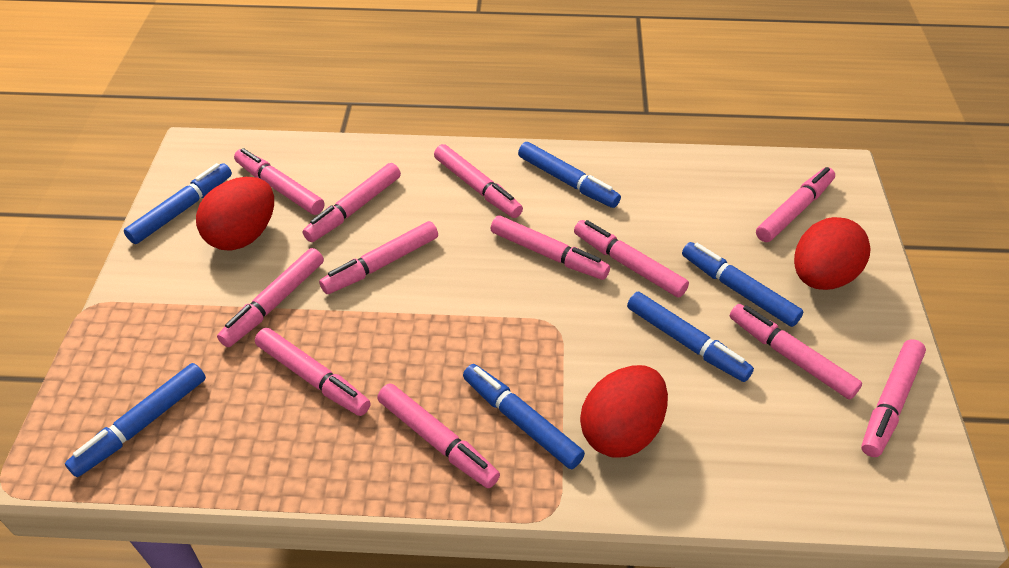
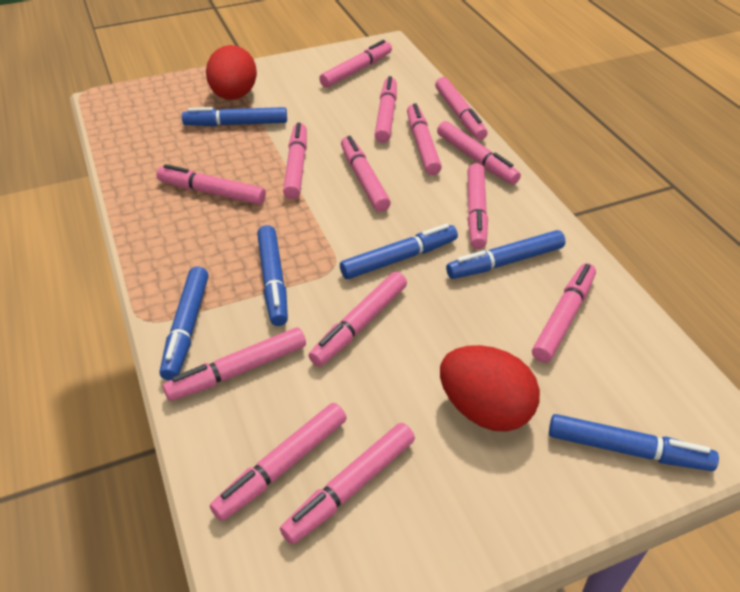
pink marker: [217,248,324,347] [234,148,325,215] [255,328,371,416] [302,163,401,242] [319,221,438,294] [377,383,500,488] [434,144,523,218] [491,215,610,280] [574,220,689,298] [729,304,862,399] [756,167,835,242] [861,339,926,457] = 12 -> [156,164,266,205] [163,327,306,401] [210,403,347,521] [280,423,415,544] [283,123,307,199] [309,272,407,366] [319,40,392,88] [341,136,391,212] [375,76,397,143] [407,103,442,175] [435,77,487,140] [437,121,521,184] [467,163,488,249] [532,263,596,363] = 14
red egg: [196,177,274,251] [580,365,668,457] [794,217,871,290] = 3 -> [206,45,257,100] [440,345,540,432] = 2

